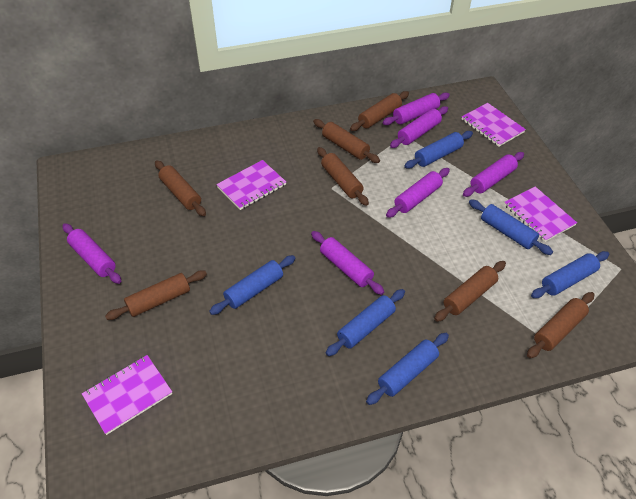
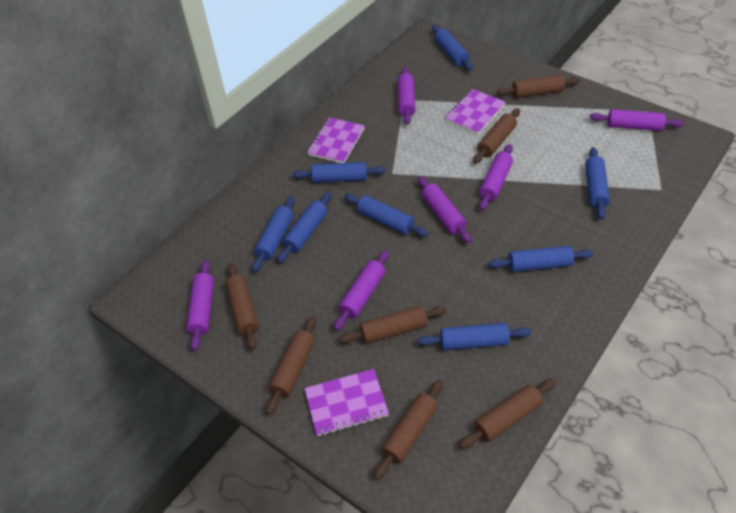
blue rolling pin: [209,255,295,315] [326,289,405,356] [366,333,449,405] [404,131,473,169] [469,199,553,255] [531,251,609,298] = 6 -> [252,196,295,272] [277,192,331,263] [292,162,386,183] [344,194,429,237] [418,323,532,350] [432,25,473,71] [488,246,594,272] [585,147,610,219] = 8
purple notebook: [82,355,172,435] [216,160,286,210] [462,103,526,147] [504,186,577,242] = 4 -> [304,369,389,436] [307,117,365,163] [445,89,505,134] = 3

